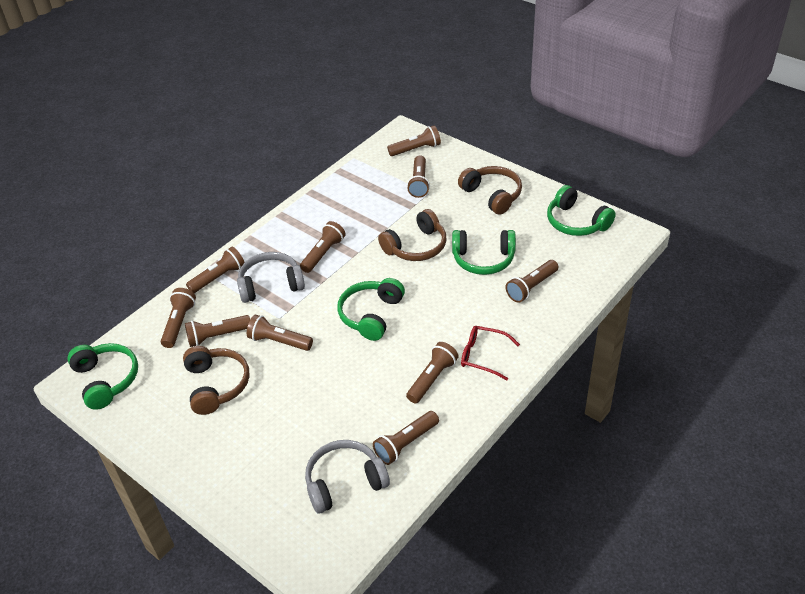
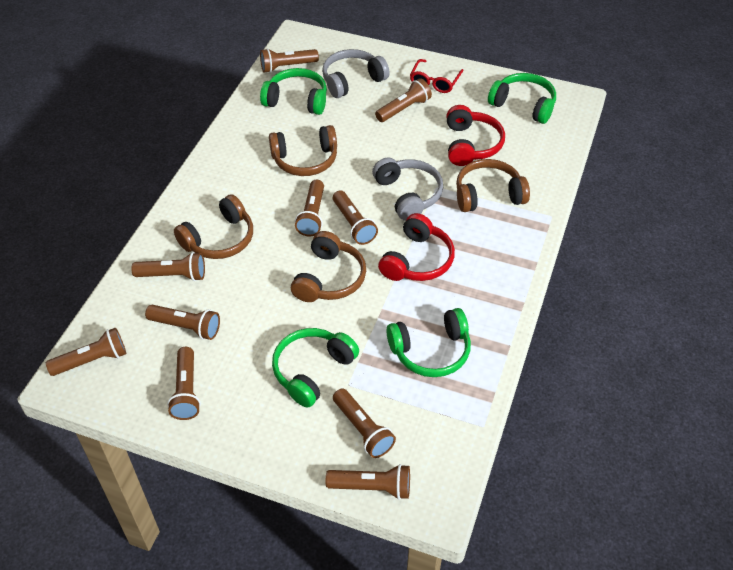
brown headphones: [183,346,250,415] [378,209,446,261] [458,166,522,215] = 3 -> [174,194,253,259] [269,125,337,176] [291,231,366,302] [456,159,530,212] = 4
red headphones: none = 0 -> [378,213,455,281] [446,105,505,166] = 2

